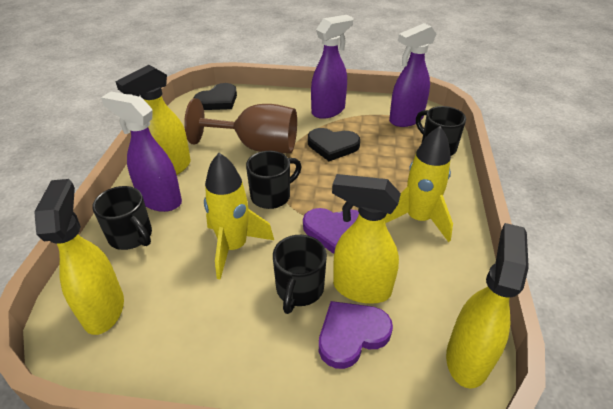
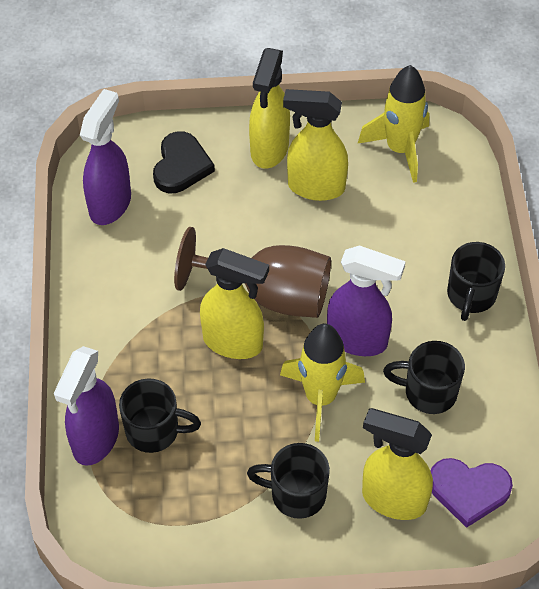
black heart: [194,83,237,110] [308,128,360,161] = 2 -> [153,131,215,193] = 1
purple heart: [303,208,359,254] [319,301,393,369] = 2 -> [431,458,513,528] = 1

